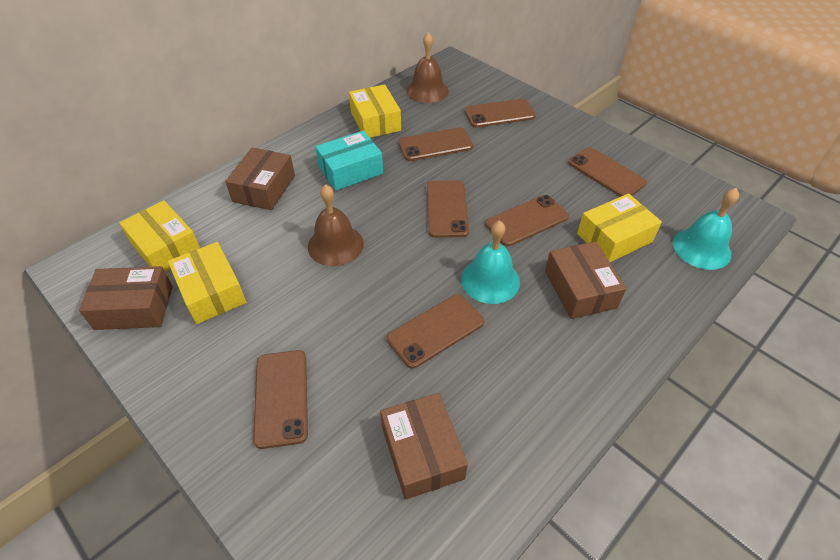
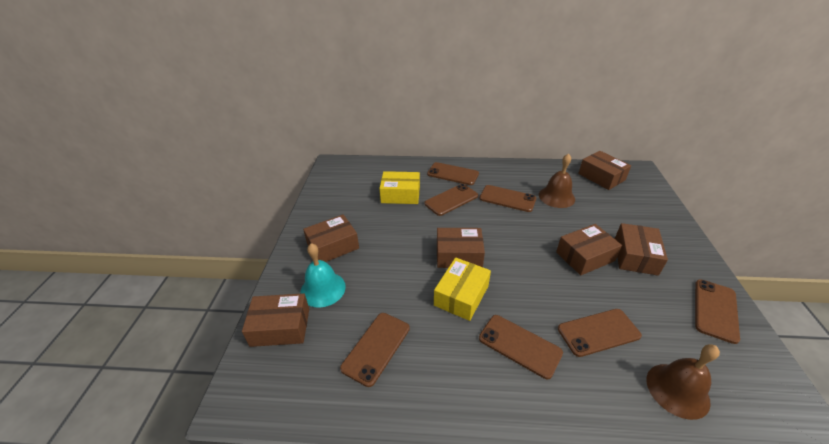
brown box: [79,266,173,330] [225,148,295,210] [380,393,468,500] [545,241,626,319] = 4 -> [242,293,309,347] [303,214,359,262] [437,228,485,268] [556,224,622,275] [578,151,631,190] [615,223,668,276] = 6
turquoise bell: [461,220,520,304] [673,188,739,270] = 2 -> [300,243,346,308] = 1
turquoise box: [315,131,383,191] = 1 -> none = 0
yellow box: [119,200,200,272] [168,242,246,324] [349,84,401,138] [577,193,662,262] = 4 -> [379,171,420,204] [434,257,491,321] = 2

